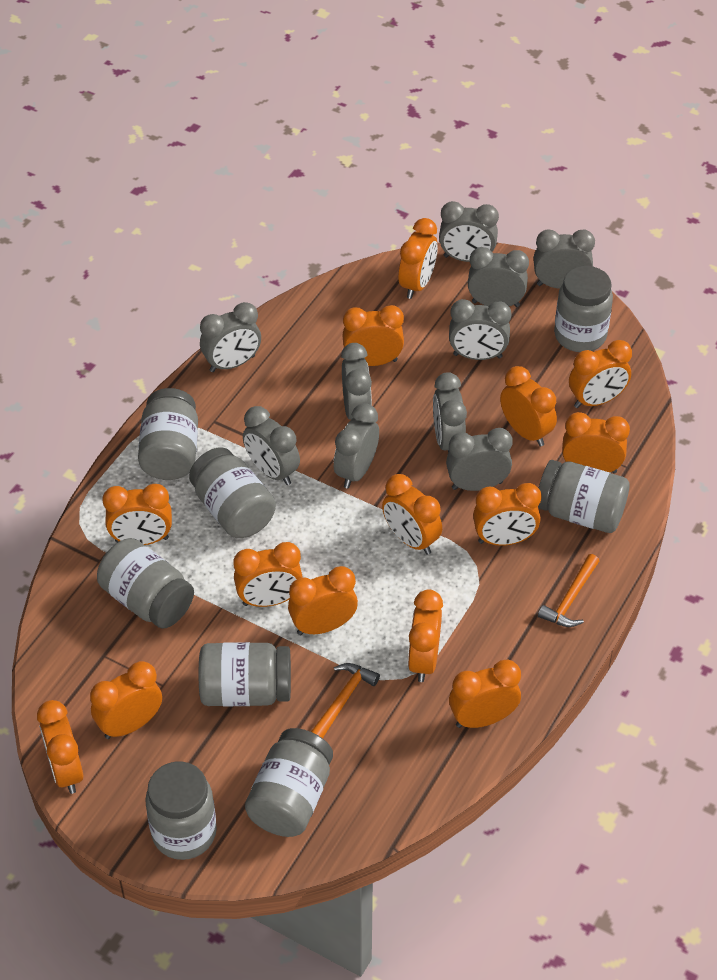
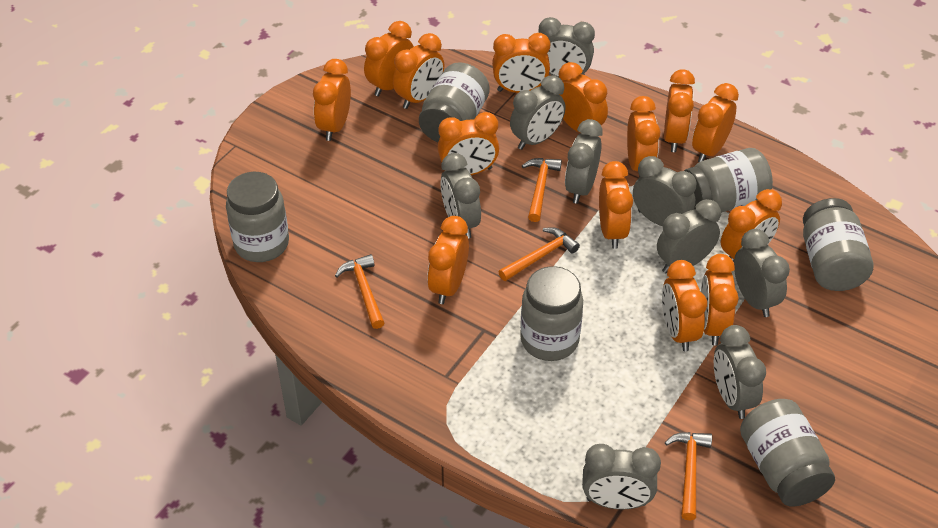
grey clock: [200,302,261,372] [243,406,300,485] [334,403,379,489] [341,343,372,420] [433,372,467,453] [439,201,499,262] [446,428,513,491] [449,299,511,360] [468,247,529,307] [534,229,595,289] = 10 -> [440,153,481,239] [510,75,566,150] [539,17,595,77] [565,119,603,204] [582,444,661,509] [633,156,696,226] [657,199,721,273] [714,325,766,419] [734,229,790,317] = 9
grey jar: [97,538,194,629] [138,388,198,480] [145,762,217,860] [189,447,276,538] [199,642,291,706] [245,728,333,837] [538,460,630,533] [554,266,613,352] = 8 -> [226,172,289,262] [419,62,490,142] [520,266,583,361] [684,148,773,213] [740,399,835,507] [803,198,873,291] = 6
orange hammer: [311,663,380,738] [538,554,599,627] = 2 -> [335,254,384,329] [499,227,580,281] [522,158,562,222] [665,432,712,520] = 4

